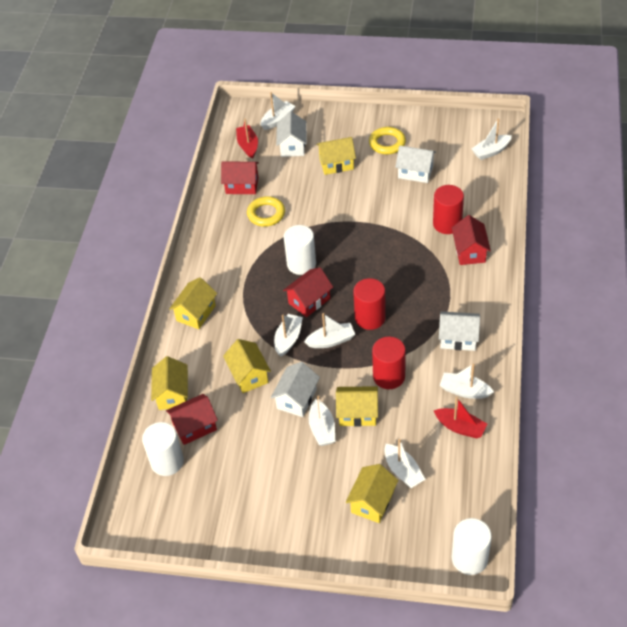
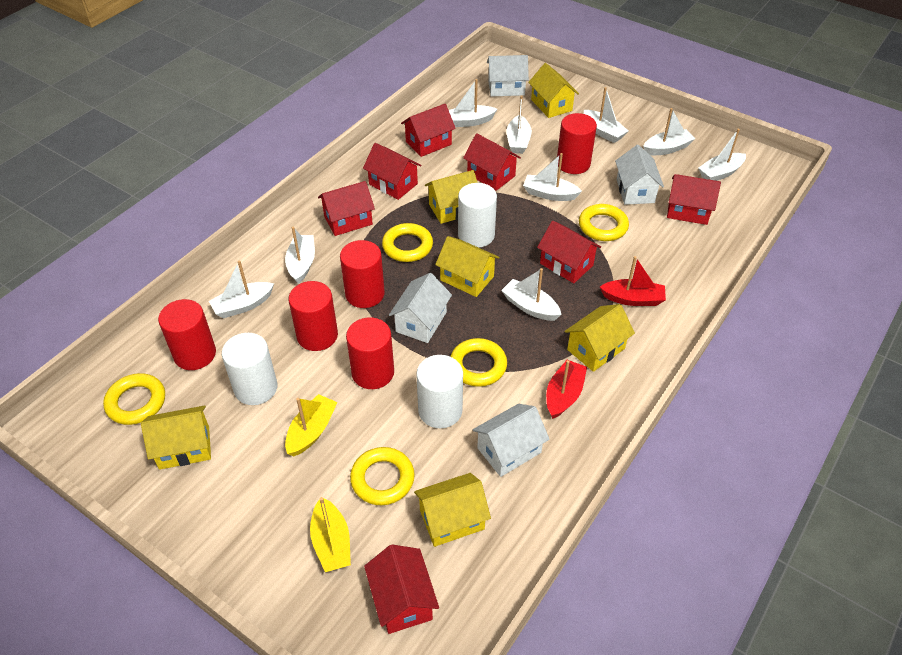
red cylinder: [353,278,386,330] [372,337,406,389] [433,185,464,234] = 3 -> [158,299,216,370] [289,281,338,351] [340,240,385,308] [346,317,394,389] [557,113,597,174] = 5
red house: [166,394,218,445] [221,162,259,194] [283,267,333,317] [452,215,491,265] = 4 -> [318,181,375,236] [363,143,421,200] [364,545,439,634] [401,104,456,157] [463,133,521,191] [537,221,601,283] [667,174,721,225] = 7
white boat: [261,92,296,130] [274,314,303,357] [304,313,355,348] [309,395,335,446] [384,439,426,488] [440,364,494,399] [471,118,512,160] = 7 -> [209,261,274,318] [285,226,315,284] [449,79,497,127] [501,268,562,321] [506,95,532,154] [523,153,582,201] [584,87,628,143] [643,108,695,155] [698,129,746,181] = 9
yellow boat: none = 0 -> [285,394,338,457] [310,497,351,572] = 2
yellow ring: [247,196,285,227] [369,127,406,154] = 2 -> [103,373,165,425] [350,447,415,505] [382,223,433,262] [450,338,507,387] [579,204,629,241] = 5

